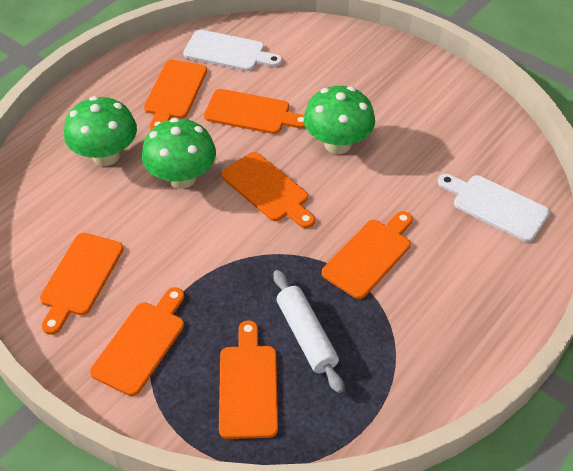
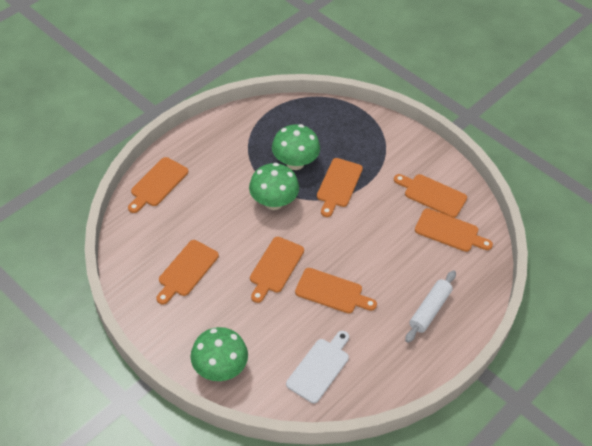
white cutting board: [183,30,282,71] [438,174,550,242] = 2 -> [286,331,349,403] = 1

